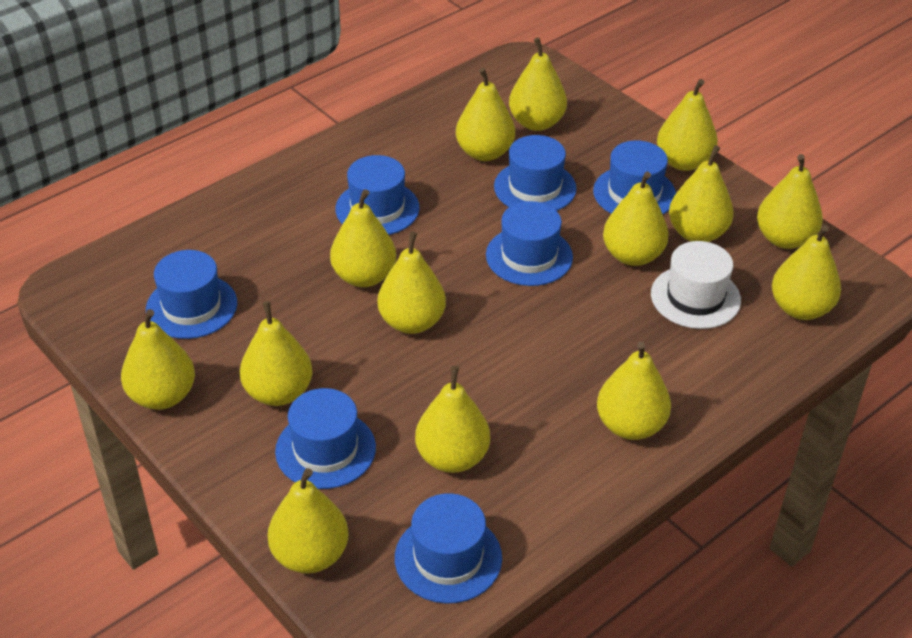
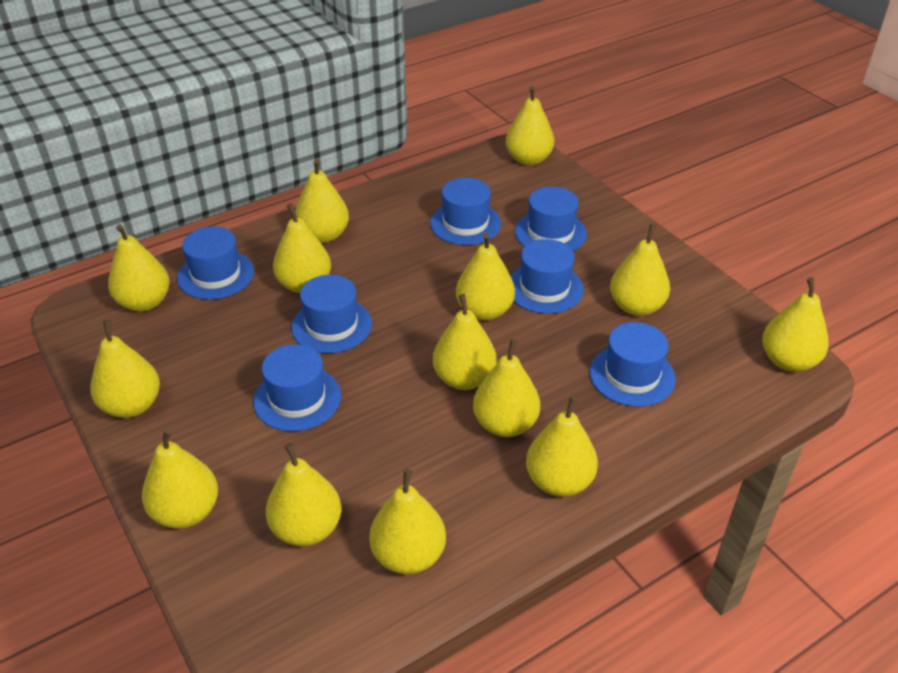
white hat: [651,241,741,329] = 1 -> none = 0

